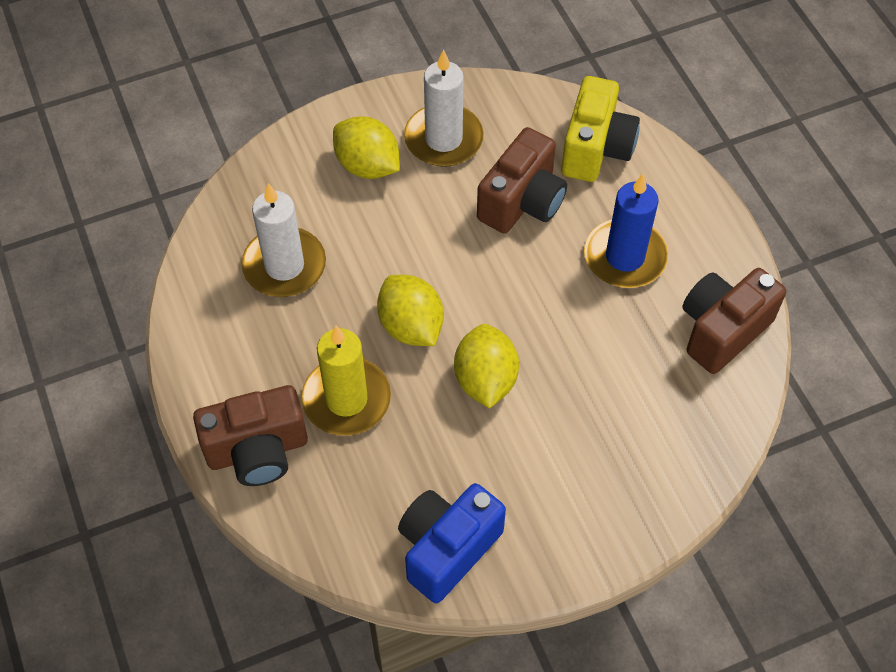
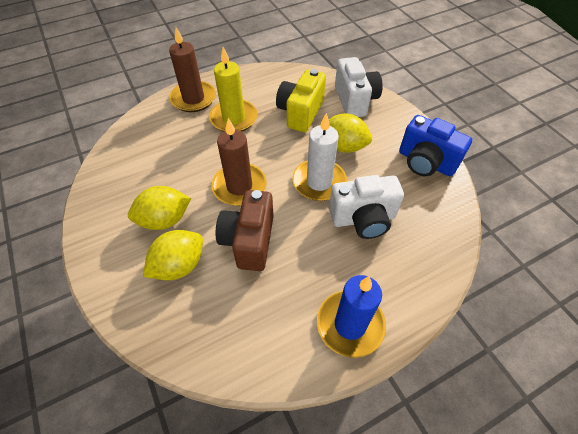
brown camera: [193,385,308,486] [477,127,567,234] [682,268,786,374] = 3 -> [216,190,274,271] = 1
brown candle: none = 0 -> [169,27,216,112] [211,118,267,206] = 2
white camera: none = 0 -> [329,175,404,239] [335,57,383,117] = 2
white candle: [241,183,326,297] [404,49,484,167] = 2 -> [292,113,347,201] = 1

